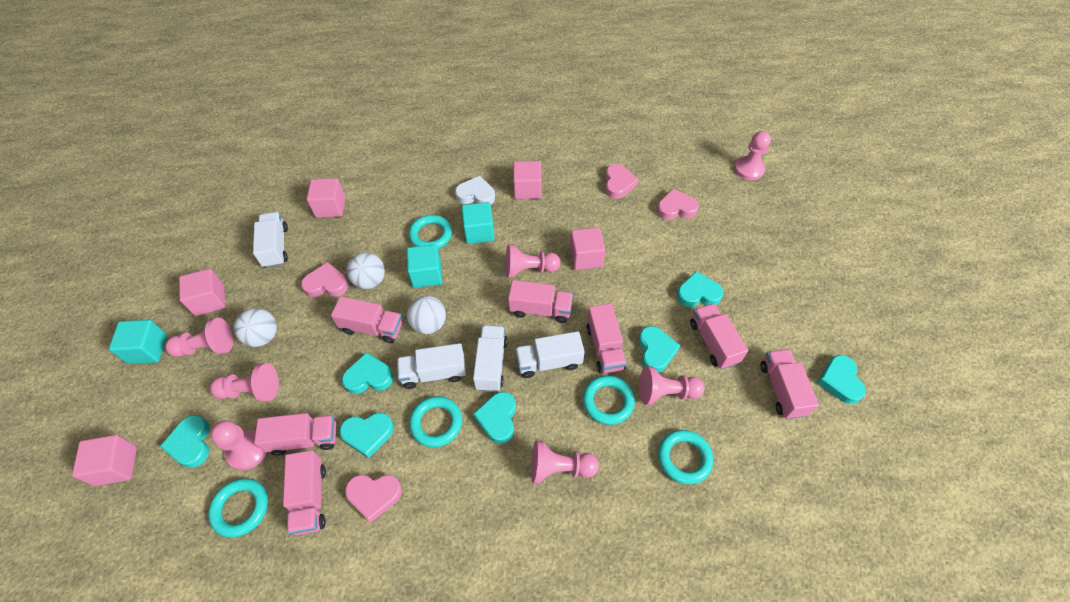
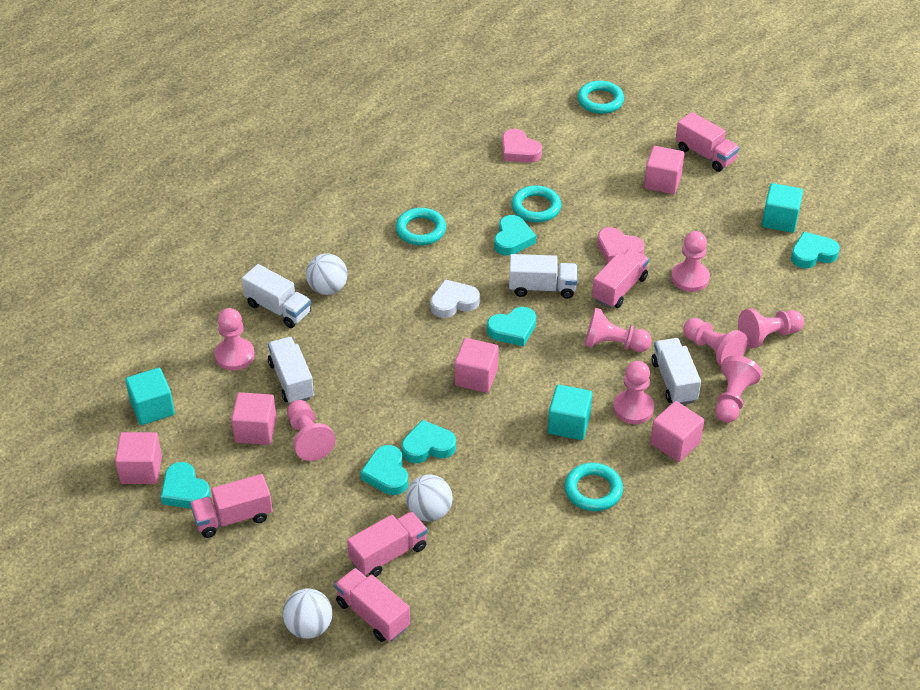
pink heart: [301,262,349,297] [345,474,402,523] [605,164,639,199] [657,189,699,220] = 4 -> [502,129,542,163] [597,227,645,264] = 2
pink pawn: [165,318,233,357] [210,363,279,402] [210,420,267,471] [506,244,561,278] [531,440,599,483] [639,366,705,405] [734,131,771,180] = 7 -> [214,308,255,371] [287,400,336,461] [585,308,652,352] [613,361,654,424] [671,231,710,292] [683,318,748,366] [715,356,762,423] [738,308,804,348] = 8
pink truck: [254,413,336,456] [283,450,326,535] [331,296,402,343] [508,280,573,323] [587,303,627,374] [690,303,748,369] [760,349,819,419] = 7 -> [190,474,272,538] [335,568,410,642] [347,511,428,577] [592,249,649,308] [676,112,740,172] = 5
turquoise heart: [160,415,210,468] [339,412,394,458] [342,352,394,394] [473,392,516,444] [638,326,680,372] [677,271,724,307] [817,355,866,404] = 7 -> [161,462,211,509] [360,445,408,495] [402,420,456,463] [487,307,536,347] [494,215,536,256] [791,232,840,269] = 6
turquoise ring: [208,478,268,538] [408,215,452,249] [409,396,462,447] [583,375,635,425] [658,430,713,484] = 5 -> [395,208,446,245] [511,185,561,222] [564,463,623,511] [577,81,624,114] = 4

